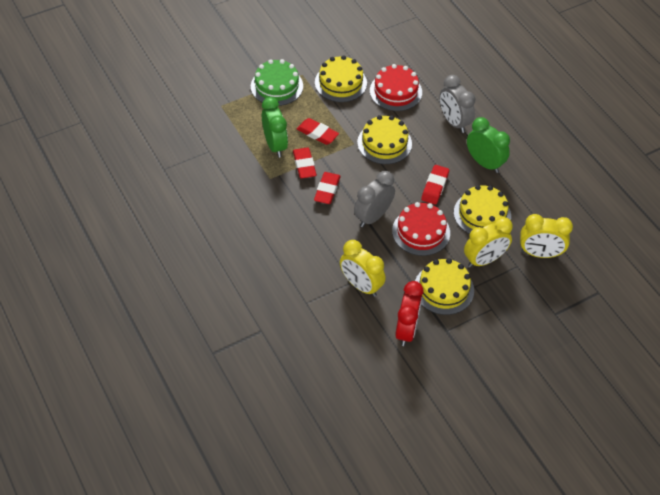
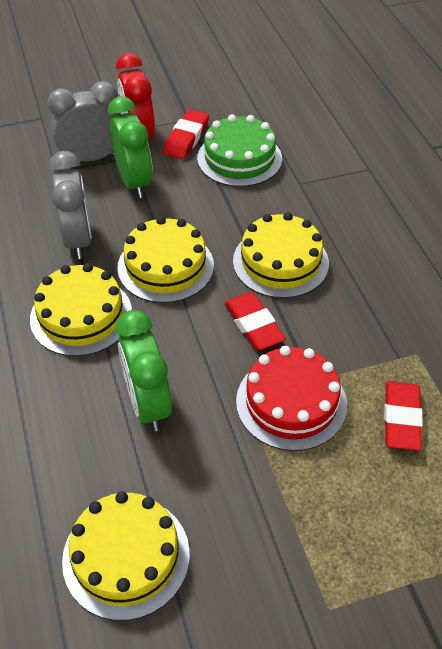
red cake: [370,64,422,111] [392,202,450,256] = 2 -> [236,346,347,451] = 1
red eraser: [293,147,317,179] [297,118,339,145] [314,172,341,204] [421,165,449,205] = 4 -> [163,109,209,159] [224,292,286,350] [384,381,423,451] = 3
yellow clock: [340,240,386,297] [464,217,513,268] [520,214,573,258] = 3 -> none = 0

